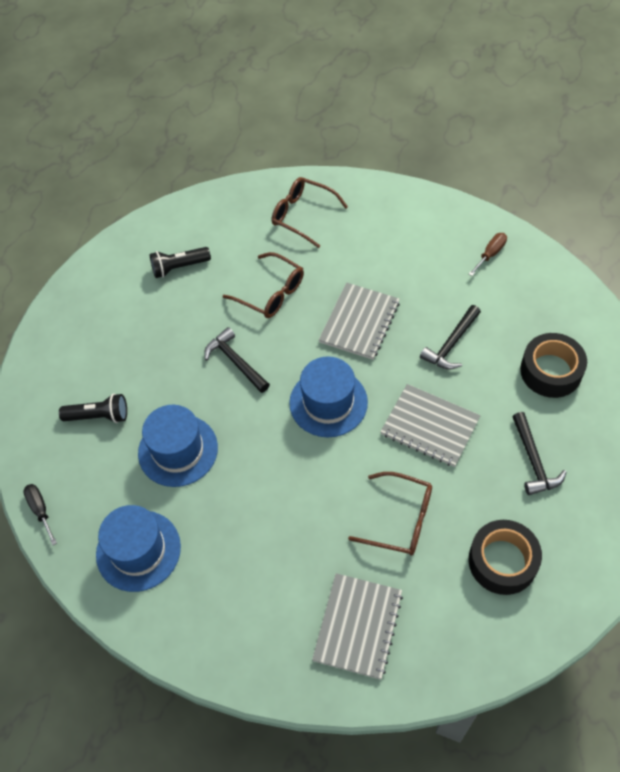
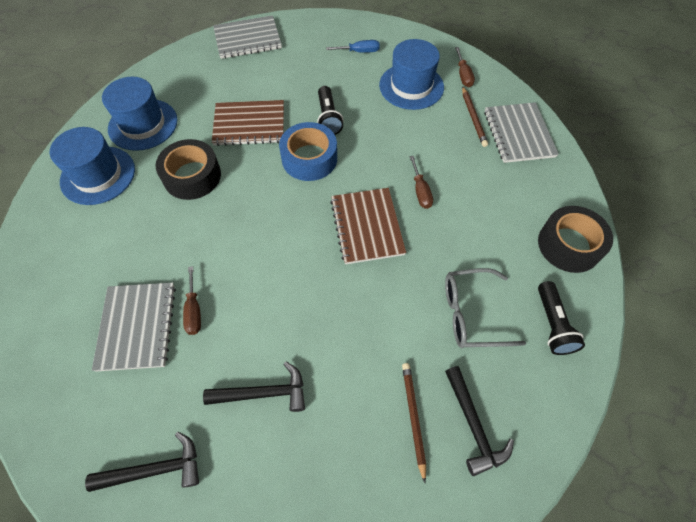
black screwdriver: [23,484,57,545] = 1 -> none = 0
blue screwdriver: none = 0 -> [326,40,380,53] = 1
blue tape: none = 0 -> [279,122,337,181] = 1
brown glasses: [223,252,304,318] [272,177,348,248] [348,472,432,555] = 3 -> none = 0
brown notebook: none = 0 -> [212,100,284,146] [330,188,406,264] = 2
brown pencil: none = 0 -> [402,363,426,483] [462,86,488,147] = 2
brown screwdriver: [469,233,507,276] = 1 -> [183,266,201,335] [410,156,433,209] [455,47,475,87] = 3
grey glasses: none = 0 -> [445,268,526,348] = 1

